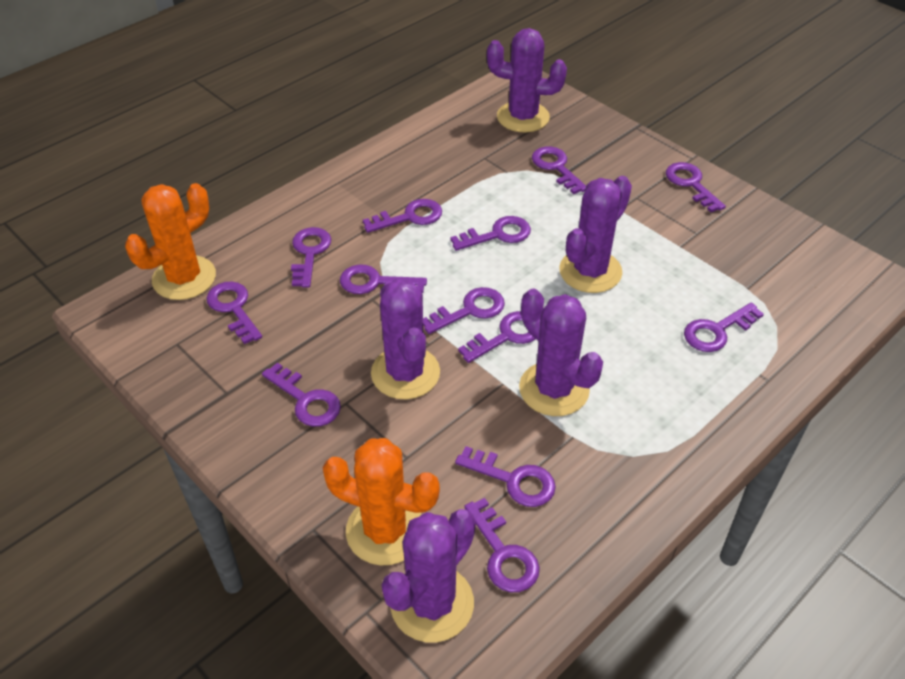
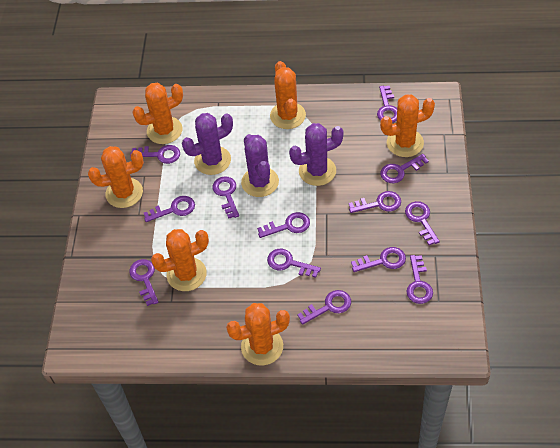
orange cactus: [125,183,216,300] [323,438,440,566] = 2 -> [88,146,144,208] [132,83,183,144] [151,229,209,291] [226,303,290,365] [270,61,306,129] [380,94,435,157] = 6
purple cactus: [371,279,440,399] [381,509,476,642] [487,28,567,132] [519,289,603,416] [559,176,632,293] = 5 -> [182,113,233,175] [241,134,279,197] [289,123,344,186] = 3

